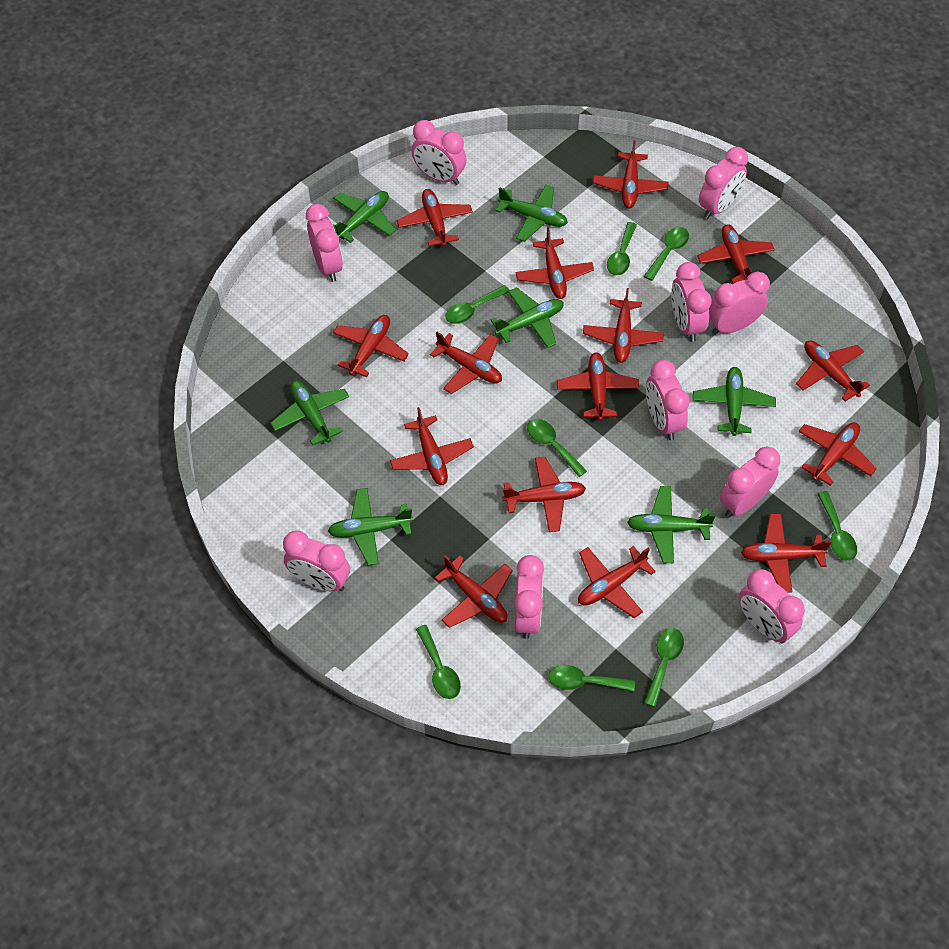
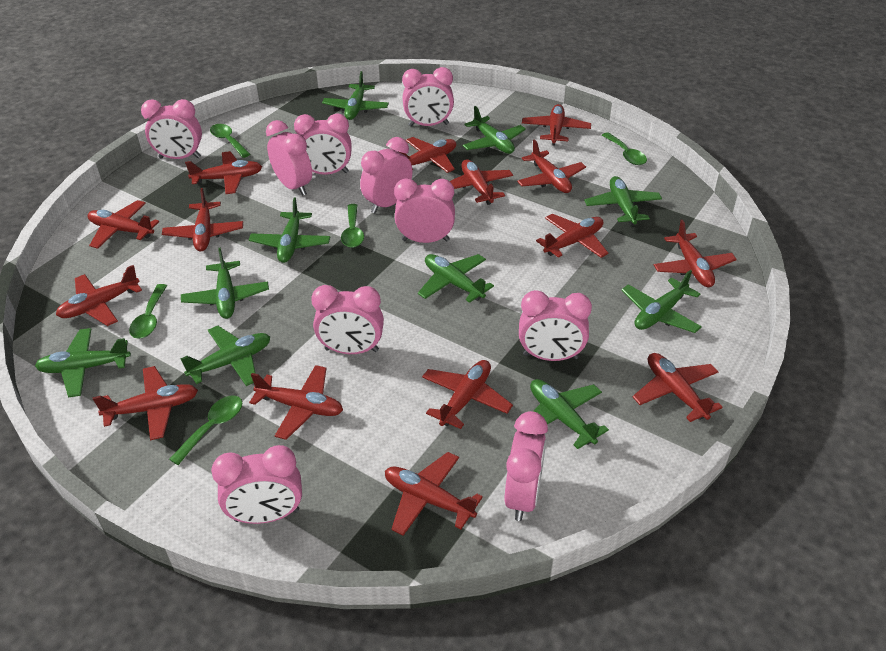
green plane: [270,381,349,445] [328,488,413,565] [333,191,396,243] [491,287,564,348] [495,185,568,242] [627,486,716,563] [693,367,776,436] = 7 -> [35,328,131,397] [180,326,270,386] [181,248,269,319] [249,197,330,263] [322,71,389,120] [418,254,494,303] [463,106,526,154] [530,379,609,449] [584,176,662,226] [622,270,702,333] = 10
green spoon: [416,625,461,699] [445,285,509,324] [527,419,587,477] [548,665,635,691] [607,222,637,276] [644,227,689,281] [644,628,684,707] [817,491,857,561] = 8 -> [129,284,167,339] [169,395,242,465] [210,124,250,158] [341,204,364,248] [602,132,647,165] = 5

